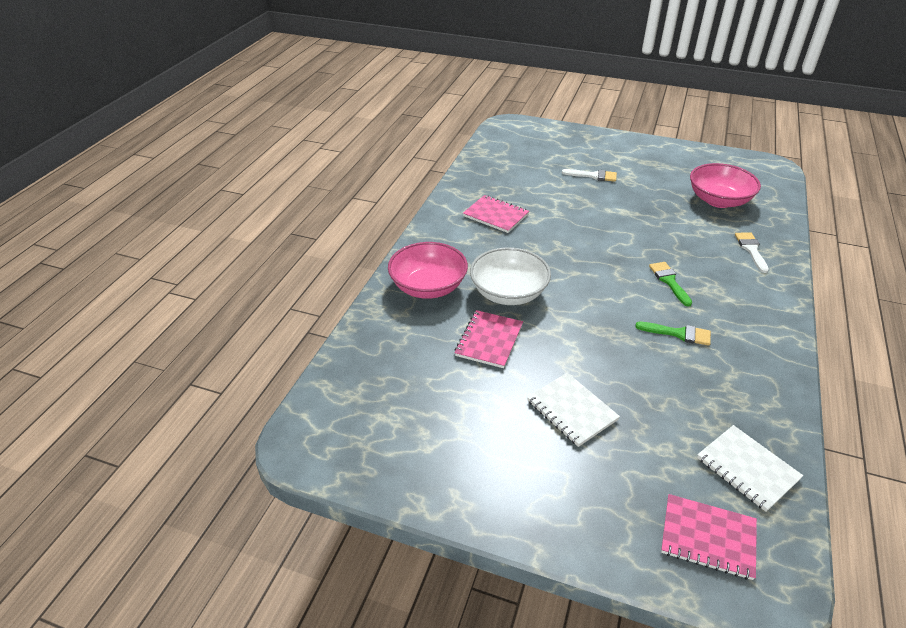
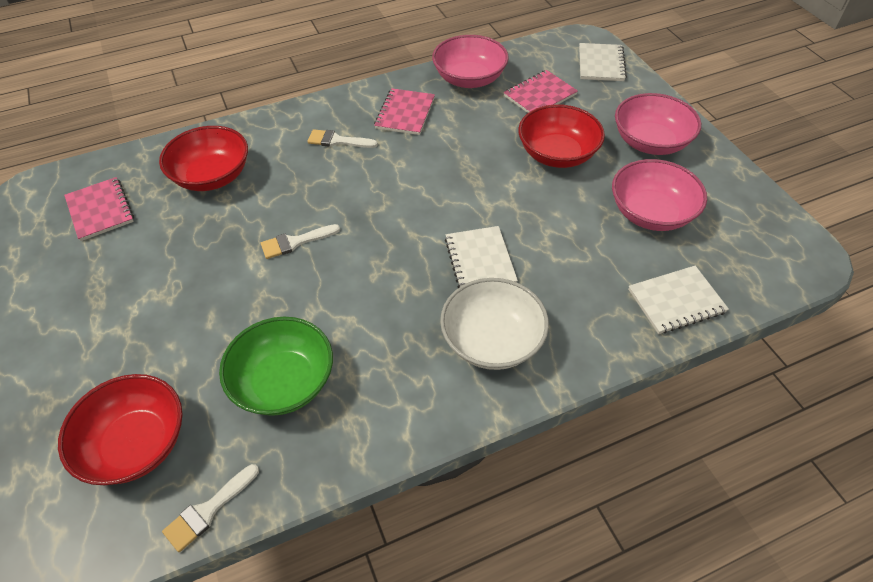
green bowl: none = 0 -> [219,317,333,416] = 1
green brush: [635,322,711,346] [649,262,692,307] = 2 -> none = 0
pink bowl: [388,242,468,299] [690,163,761,208] = 2 -> [432,35,509,88] [612,159,707,231] [615,93,701,155] = 3
red bowl: none = 0 -> [58,374,183,485] [159,126,248,191] [518,104,605,168] = 3
white brush: [562,169,617,182] [735,232,769,273] = 2 -> [162,464,259,552] [261,224,340,259] [307,129,378,148] = 3
white notebook: [527,372,620,447] [697,425,803,512] = 2 -> [445,226,518,288] [579,43,627,81] [628,266,729,334] = 3

